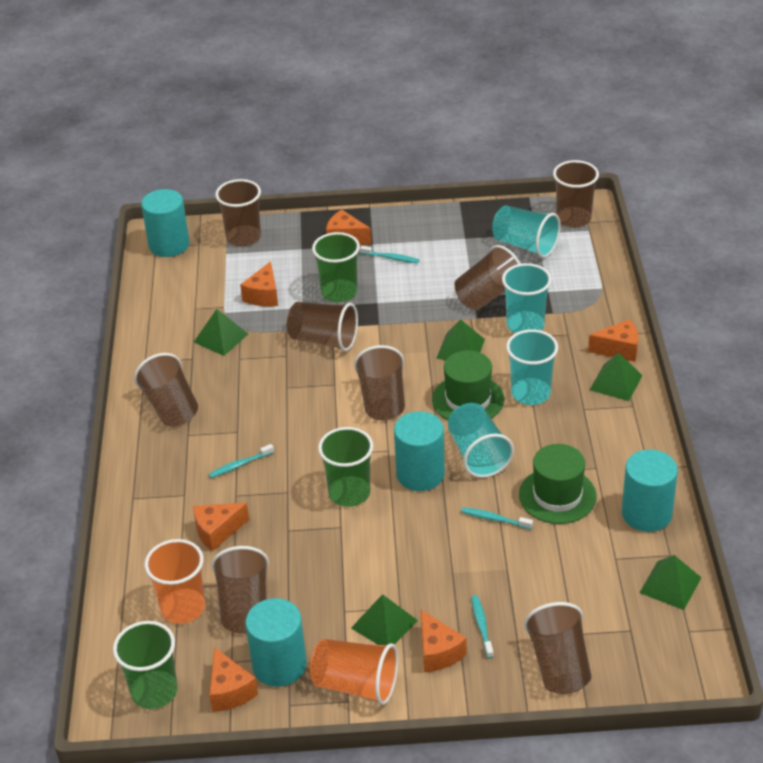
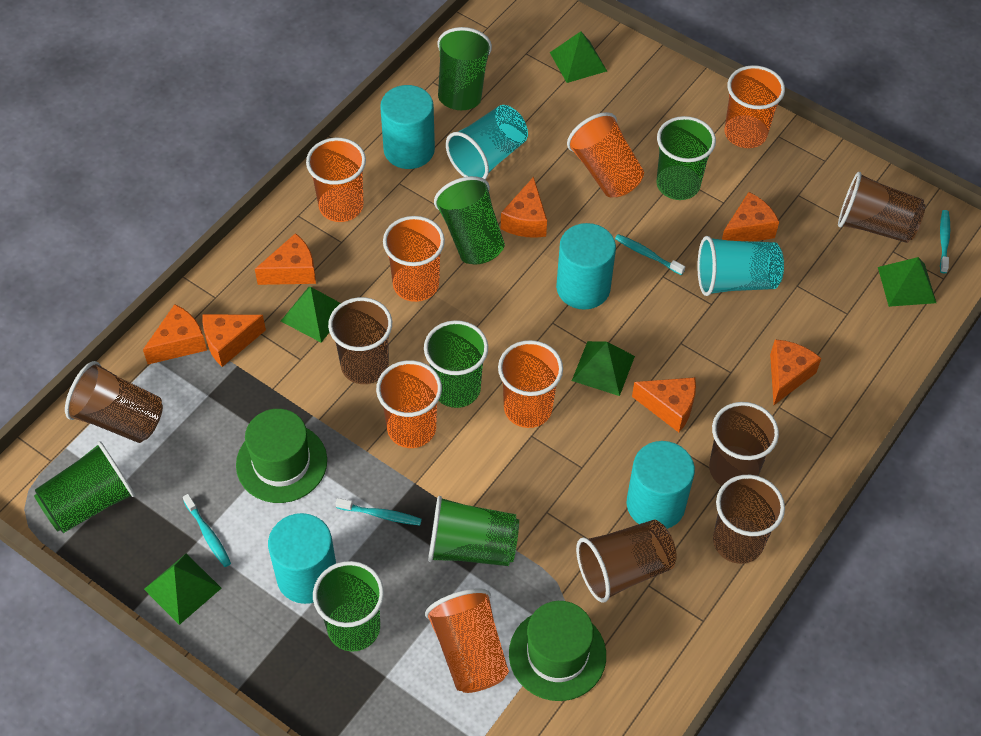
brown cup: [134,353,198,426] [211,546,269,633] [215,179,261,246] [287,302,358,351] [354,345,405,420] [454,245,521,310] [524,602,591,694] [553,160,599,228] = 8 -> [65,361,163,443] [328,297,392,384] [576,520,677,603] [709,402,779,486] [713,475,785,564] [838,172,926,243] = 6
green cup: [113,621,178,709] [312,232,360,302] [318,427,373,507] = 3 -> [34,441,136,533] [313,561,384,652] [424,320,488,408] [428,496,519,566] [434,176,505,264] [438,27,492,110] [656,116,716,200] = 7
orange cheese: [193,503,249,552] [209,647,258,712] [240,261,278,307] [326,210,371,245] [421,610,467,672] [588,319,638,362] = 6 -> [143,304,207,364] [202,314,266,367] [255,233,316,285] [501,177,547,238] [632,377,696,432] [722,192,779,242] [770,340,821,405] = 7
orange cup: [144,539,205,624] [310,639,398,705] = 2 -> [306,138,366,222] [376,360,442,448] [383,216,445,302] [425,588,509,693] [498,340,563,428] [567,112,644,198] [724,65,785,148] = 7
turquoise cup: [448,403,514,478] [492,206,561,258] [502,263,552,333] [506,329,558,405] = 4 -> [446,105,528,179] [697,236,784,296] = 2

